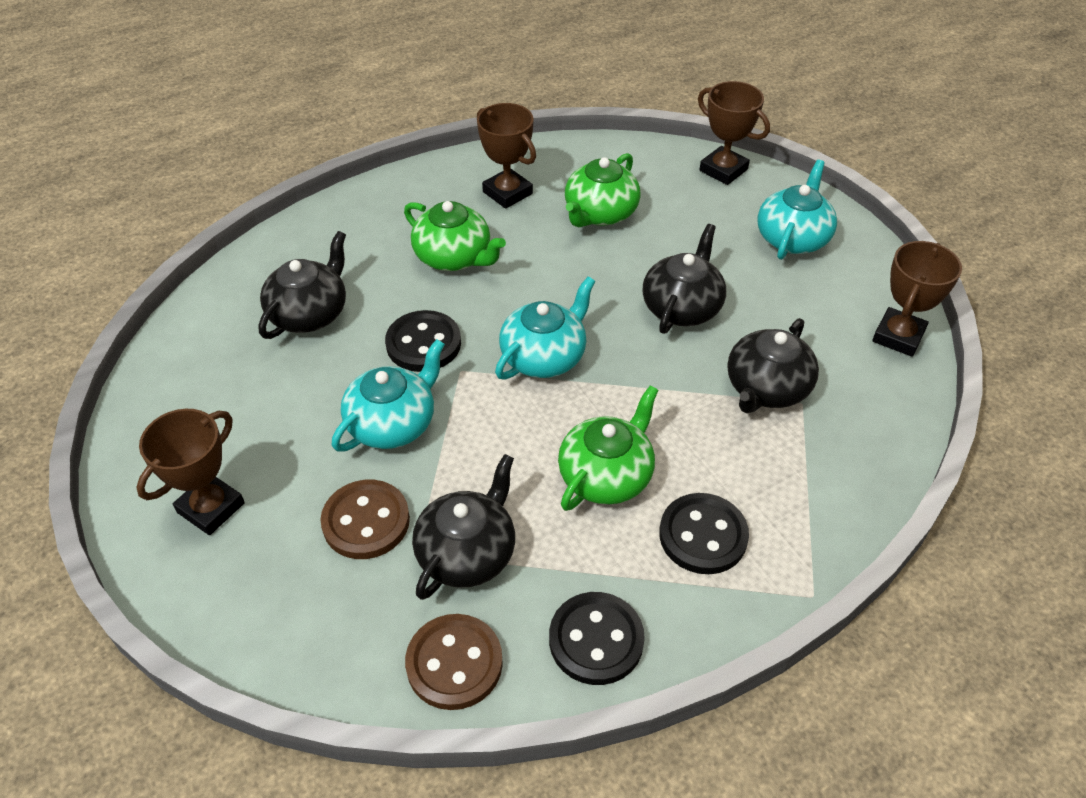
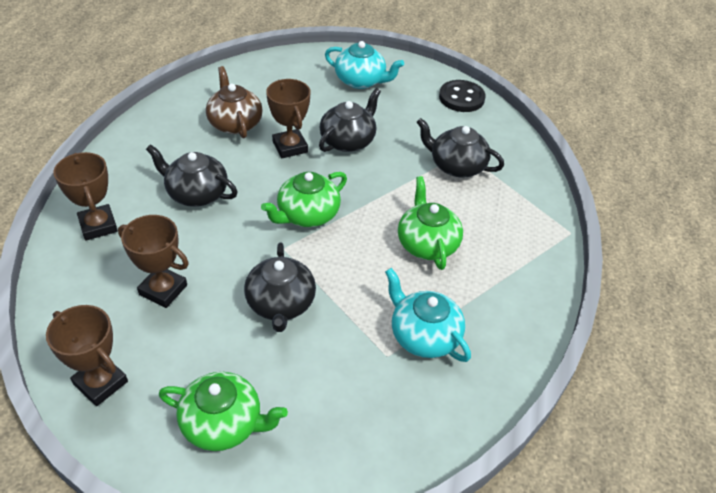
black button: [385,310,461,372] [549,592,645,685] [659,493,749,574] = 3 -> [439,80,486,112] = 1
brown button: [320,480,410,559] [405,614,503,710] = 2 -> none = 0
brown teapot: none = 0 -> [206,66,263,138] = 1
turquoise teapot: [332,339,445,452] [495,277,595,380] [757,160,837,260] = 3 -> [325,41,404,89] [385,268,471,362] = 2

